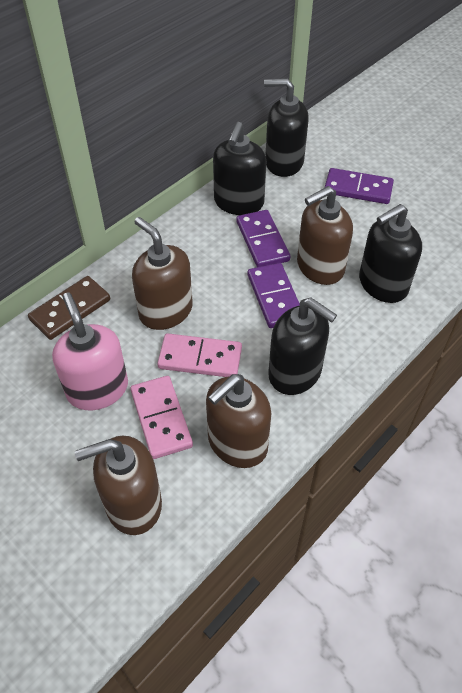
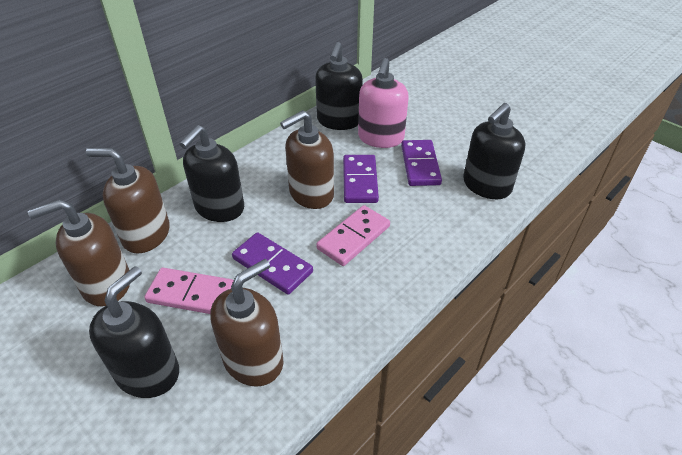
brown domino: [28,276,110,340] = 1 -> none = 0

